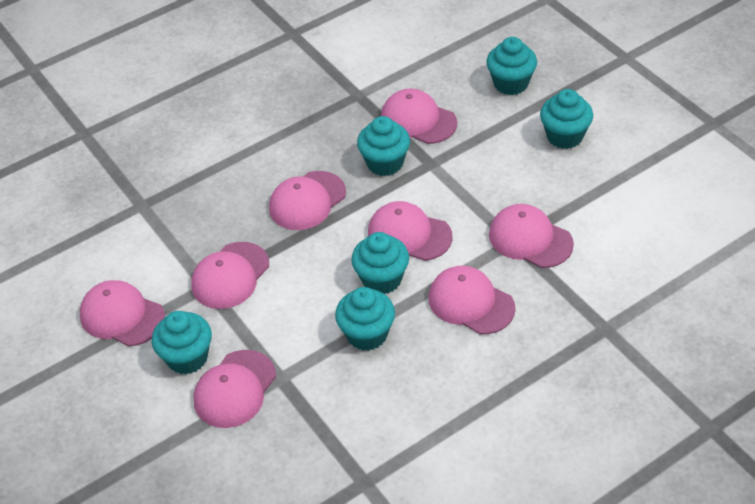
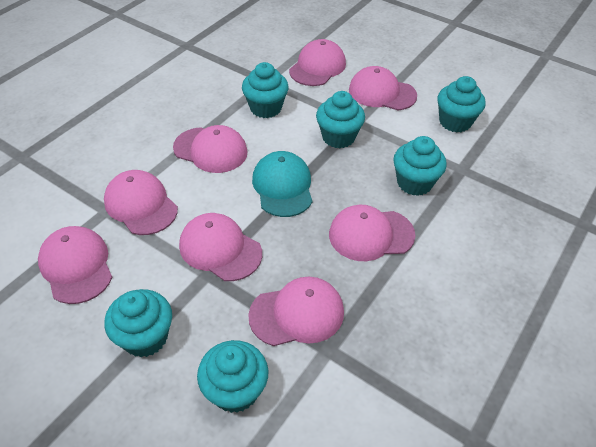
turquoise cap: none = 0 -> [252,151,312,217] = 1

